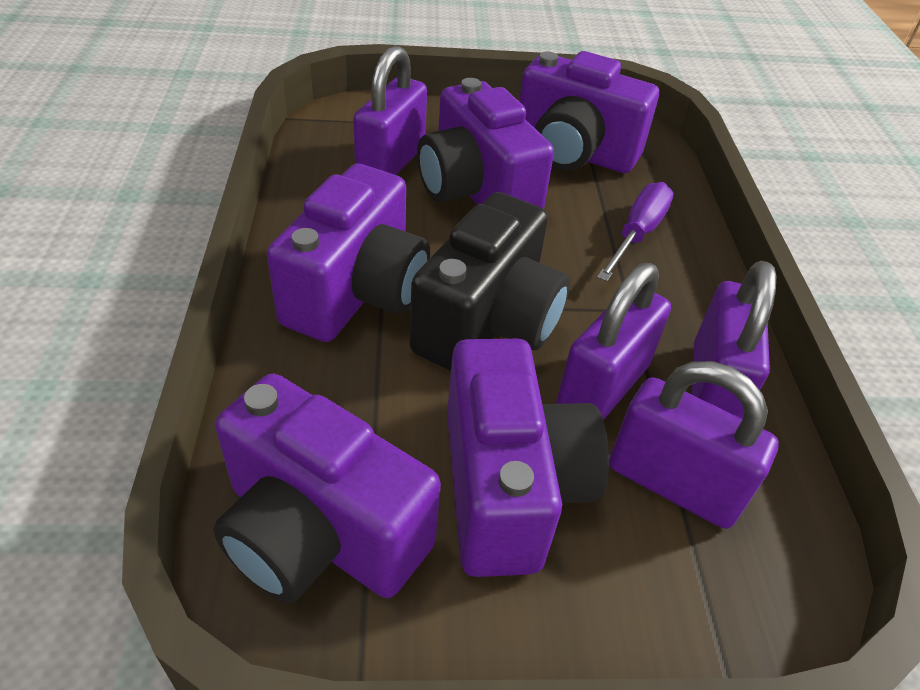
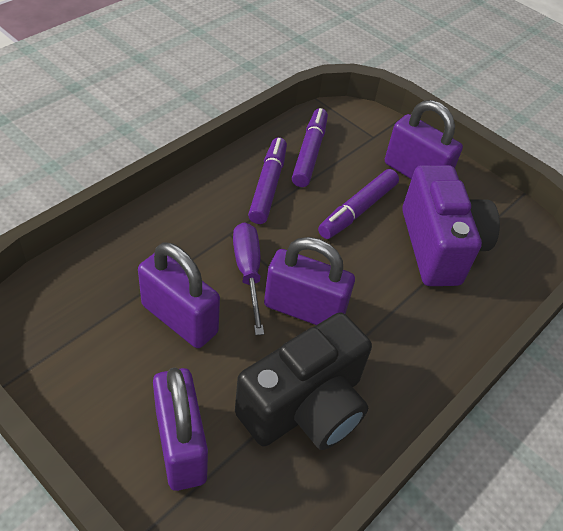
purple camera: [213,374,441,603] [267,164,430,342] [417,78,554,209] [447,339,609,577] [519,51,659,173] = 5 -> [402,165,500,286] = 1
purple marker: none = 0 -> [248,137,287,224] [292,108,328,187] [318,169,399,239] = 3

